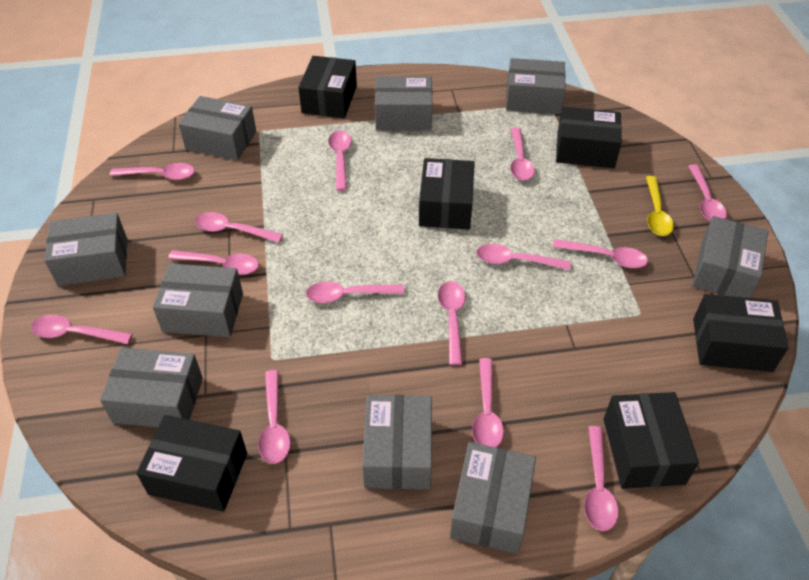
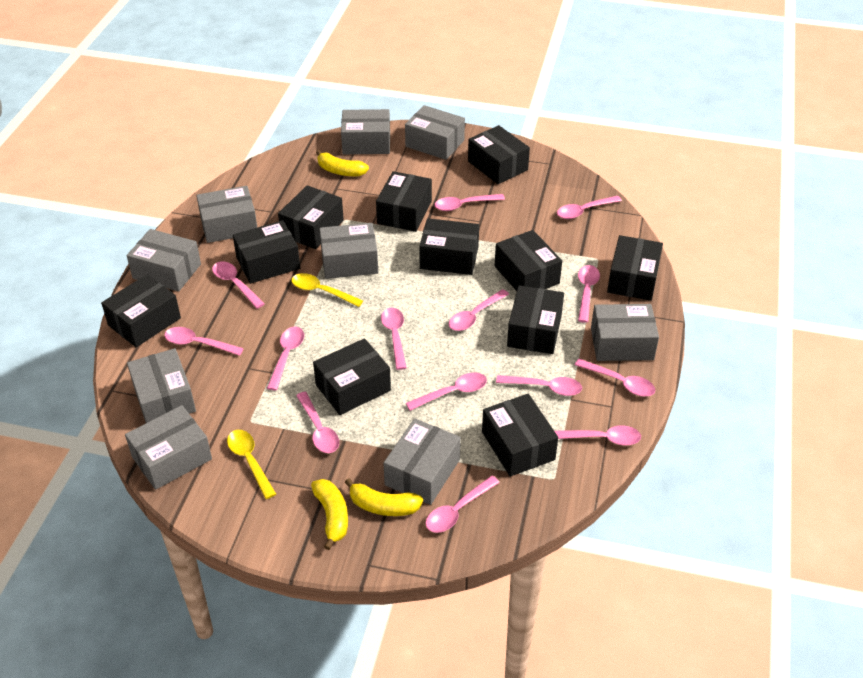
black box: [136,415,247,512] [298,56,357,118] [419,158,475,230] [556,107,622,168] [603,392,699,489] [693,294,789,372] = 6 -> [101,274,181,347] [233,220,300,284] [278,185,344,249] [313,338,391,415] [376,171,432,232] [419,218,479,275] [468,125,530,184] [482,394,558,477] [495,230,562,291] [507,285,564,354] [607,235,663,301] = 11
yellow banana: none = 0 -> [311,479,348,550] [316,150,369,177] [345,478,423,516] = 3
yellow spoon: [646,176,674,236] = 1 -> [227,430,276,499] [291,273,363,307] = 2

